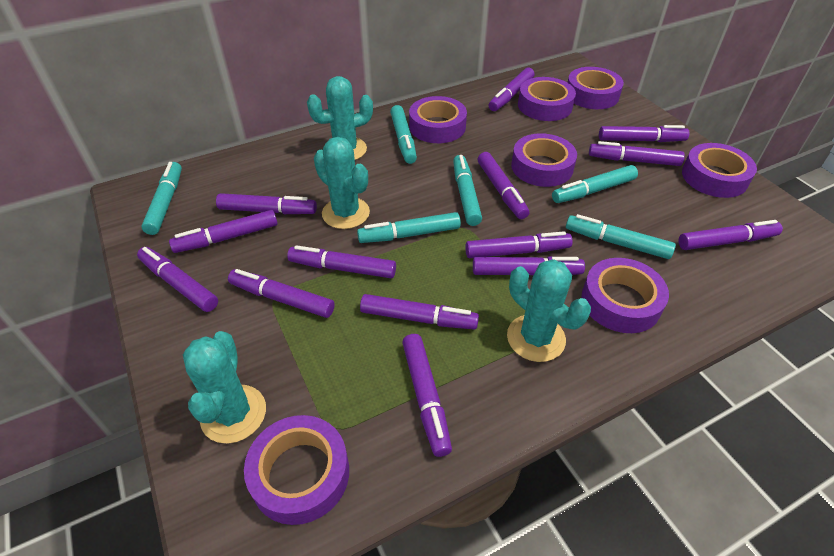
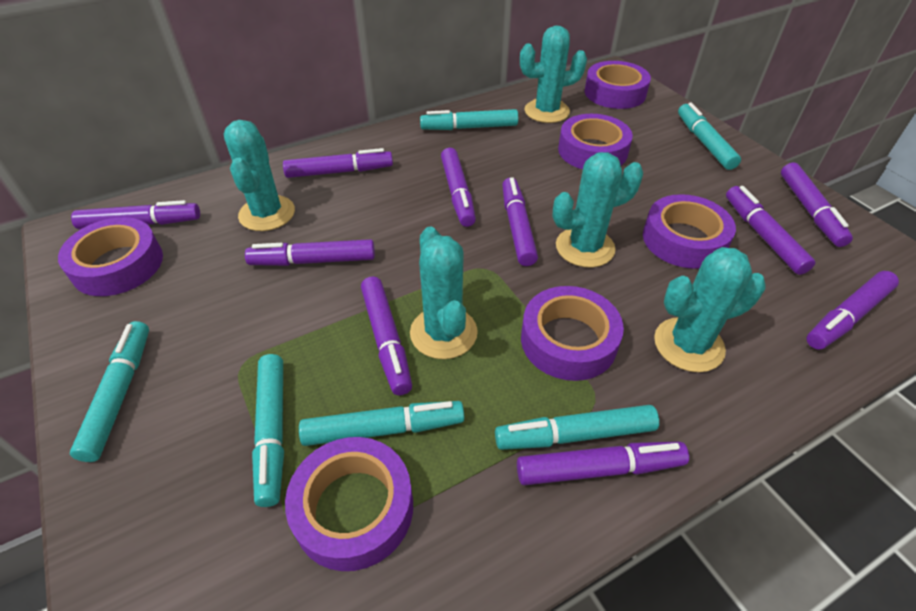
purple marker: [137,247,218,312] [169,210,277,253] [216,193,317,214] [228,269,335,318] [287,245,396,278] [360,294,479,330] [402,334,452,457] [465,231,573,258] [473,256,585,275] [478,152,529,219] [489,67,534,111] [589,141,685,166] [599,125,689,142] [679,220,783,250] = 14 -> [71,200,200,230] [245,239,375,266] [283,148,393,178] [361,277,412,395] [441,148,476,227] [502,177,538,266] [517,442,689,485] [726,186,815,275] [781,163,853,247] [806,271,899,350] = 10
purple tape: [244,415,349,525] [409,96,467,143] [511,133,577,187] [518,77,576,121] [567,67,624,109] [582,258,669,333] [682,143,757,198] = 7 -> [58,217,163,296] [285,437,413,571] [521,286,624,381] [558,114,633,169] [584,61,651,109] [643,194,736,269] = 6
turquoise cactus: [183,331,266,443] [307,76,373,160] [314,137,370,229] [507,259,591,362] = 4 -> [224,120,295,231] [410,226,478,359] [520,26,587,123] [552,152,643,268] [654,247,766,372] = 5

